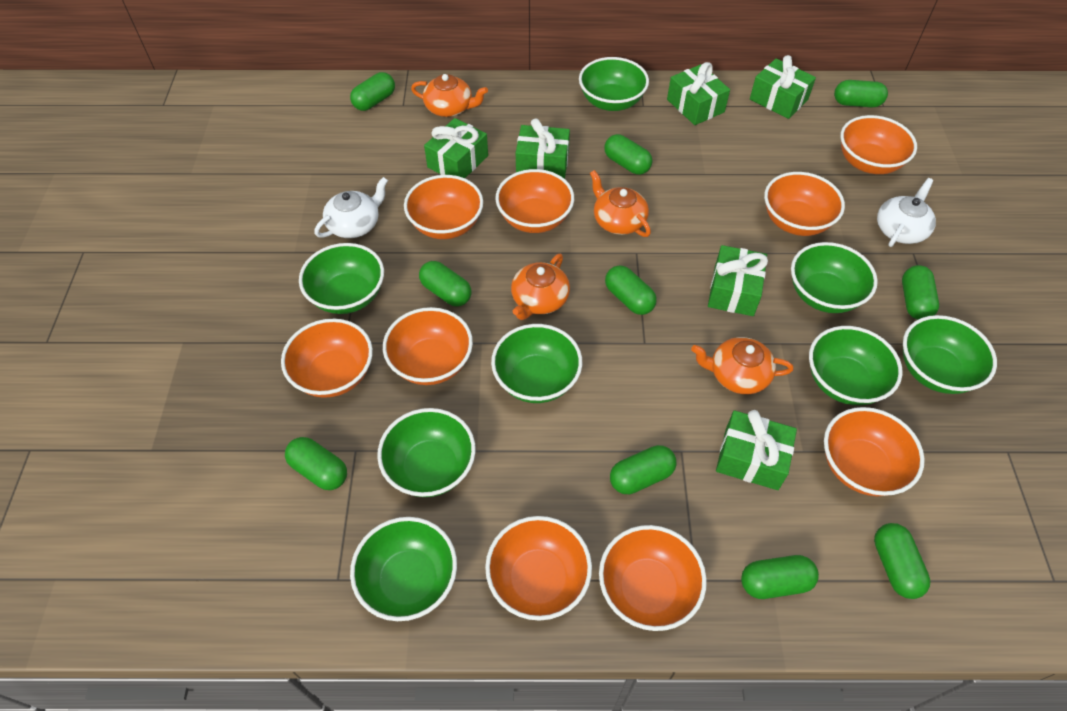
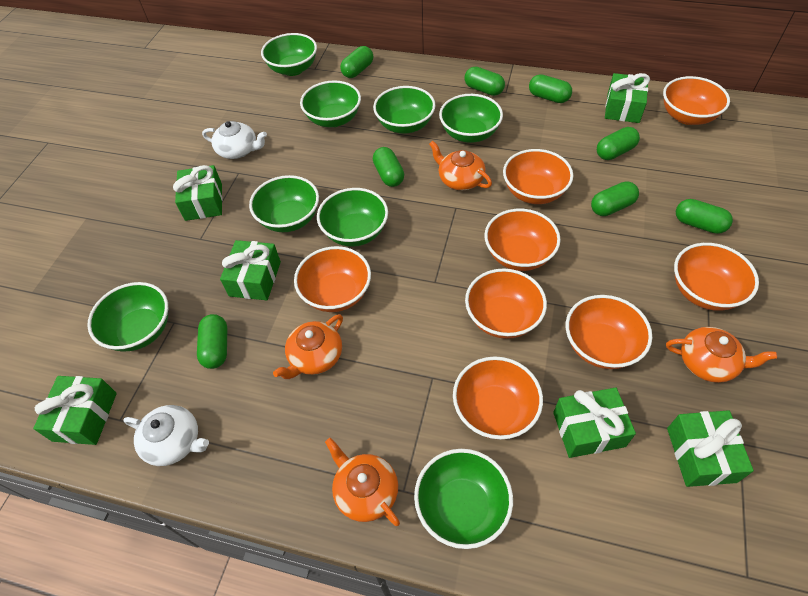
green capsule: [285,437,347,490] [350,72,395,111] [419,261,471,306] [604,134,652,175] [605,265,656,315] [610,445,677,494] [741,555,819,599] [834,80,888,107] [874,523,930,599] [902,265,939,320] = 10 -> [197,314,227,369] [340,46,373,78] [373,147,404,187] [464,66,505,96] [529,74,572,103] [591,181,639,216] [597,127,640,160] [676,199,733,234] = 8
orange bowl: [281,319,373,398] [383,307,473,385] [404,175,483,239] [485,516,592,621] [496,169,574,233] [599,525,707,631] [764,172,845,236] [824,407,925,496] [840,115,917,174] = 9 -> [294,246,371,312] [453,357,543,439] [465,269,547,339] [484,209,561,271] [503,149,573,204] [566,295,652,369] [663,76,730,125] [674,243,759,311] = 8

